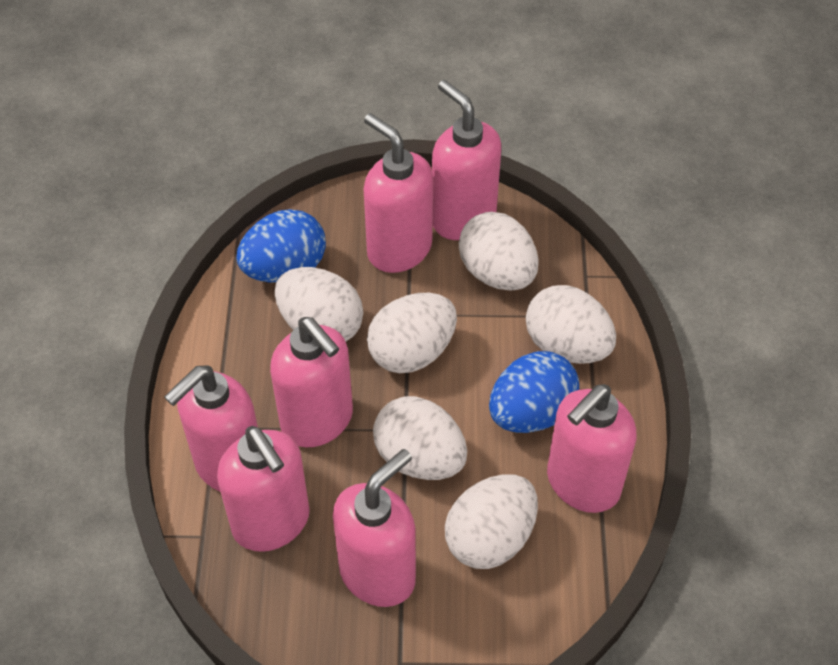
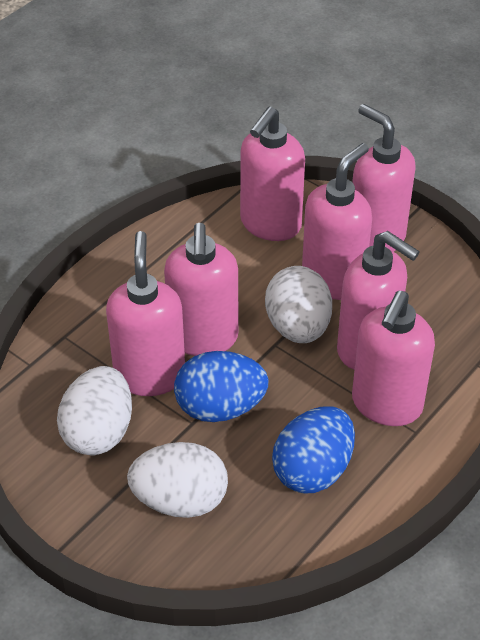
white egg: [275,267,363,342] [367,293,457,373] [373,396,467,480] [445,474,538,569] [459,212,538,291] [526,285,616,364] = 6 -> [57,366,132,455] [127,442,228,518] [265,266,332,343] = 3

